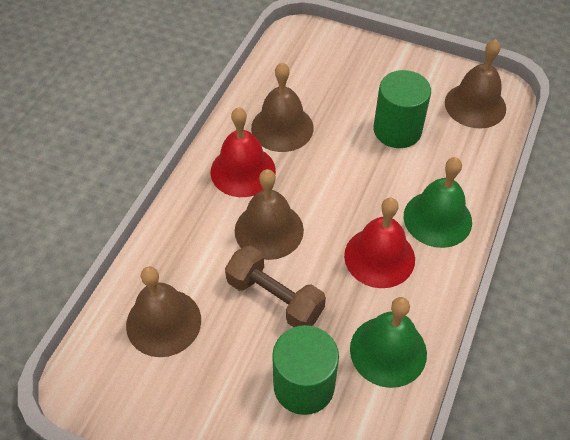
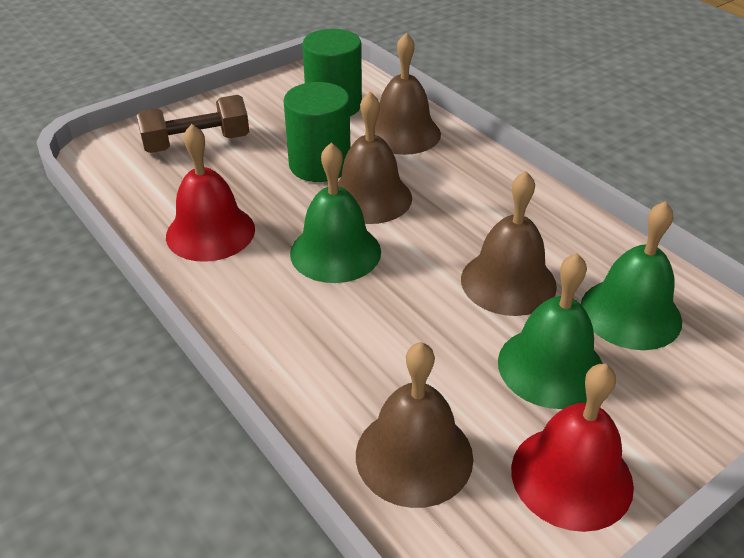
green bell: [350,297,427,388] [404,157,472,248] = 2 -> [290,142,381,283] [498,253,603,409] [581,201,682,350] = 3

